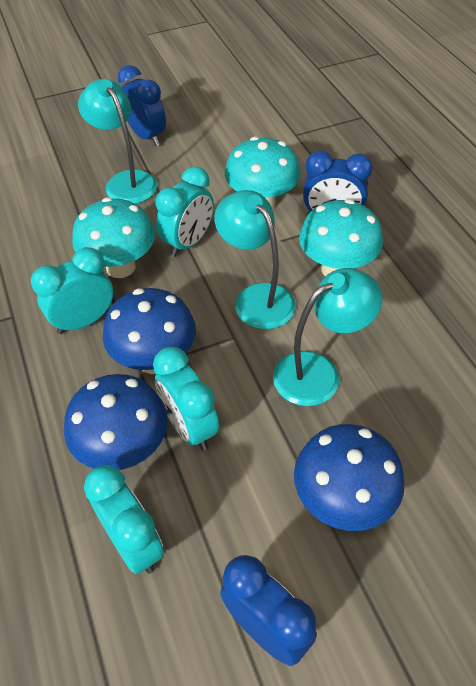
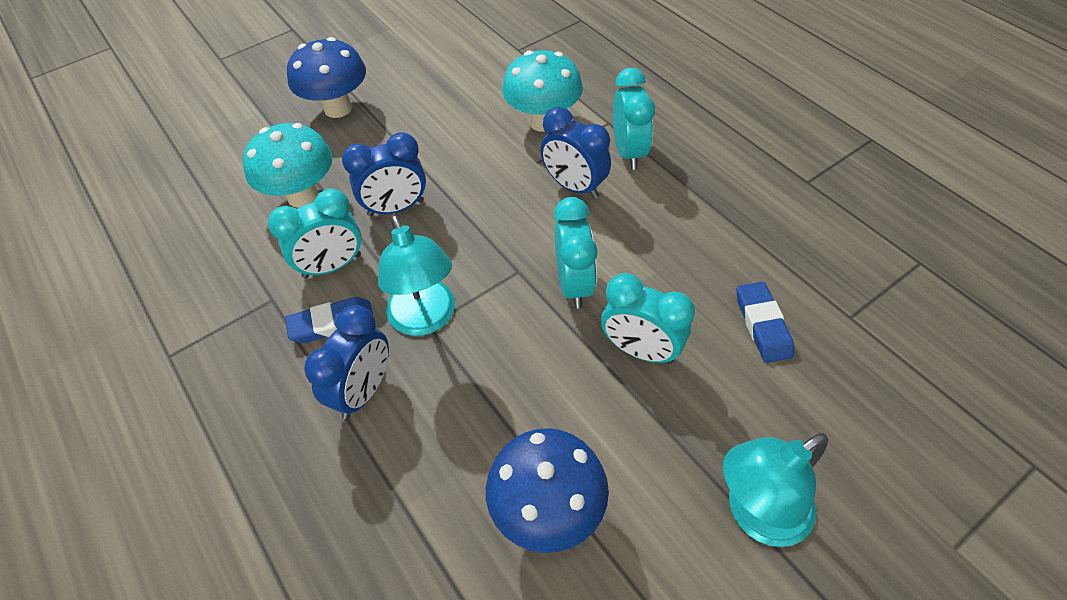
blue eraser: none = 0 -> [285,297,373,343] [737,282,794,363] = 2
blue mushroom: [64,374,168,470] [103,288,196,374] [294,424,405,531] = 3 -> [287,37,366,118] [486,428,609,553] = 2
turquoise lamp: [78,79,157,204] [214,190,296,329] [273,268,383,406] = 3 -> [378,214,455,336] [723,433,828,547] = 2
turquoise mushroom: [72,197,155,278] [225,137,300,210] [299,199,383,276] = 3 -> [243,123,333,208] [502,50,583,132] = 2

